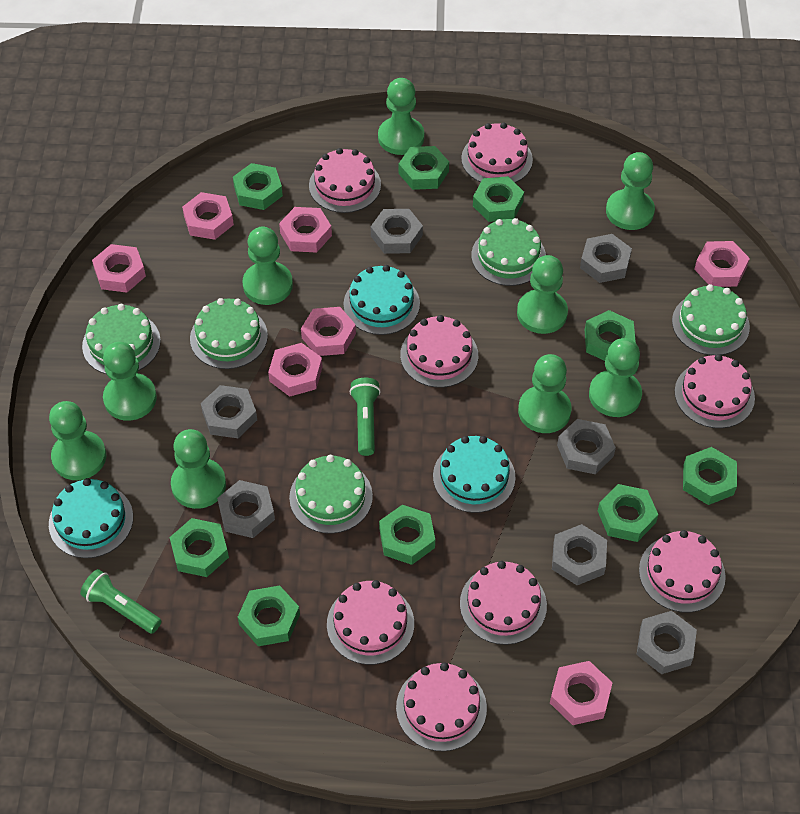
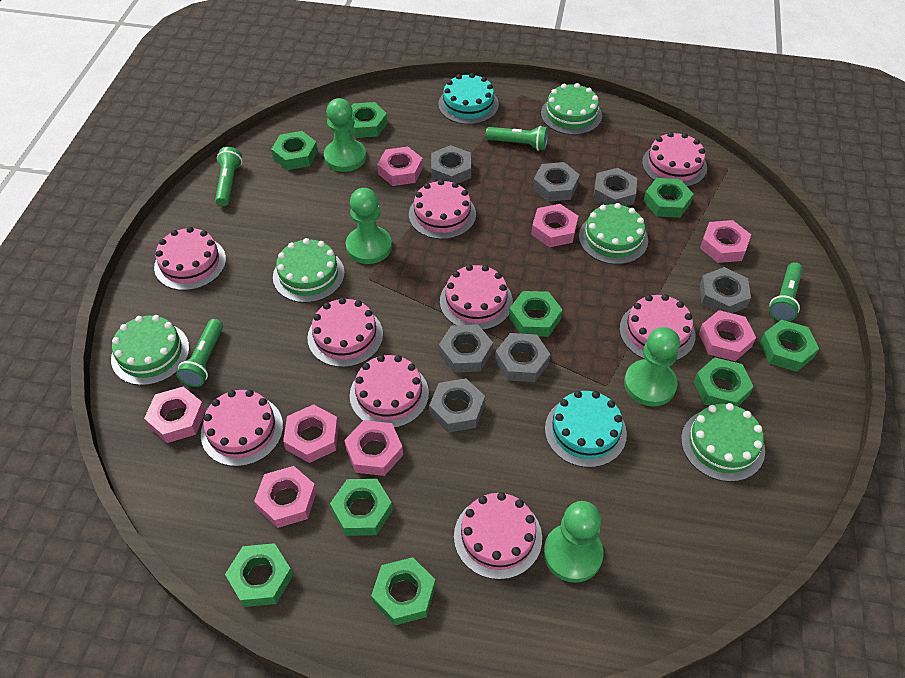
green flashlight: [80,569,161,634] [350,378,381,456] = 2 -> [176,319,223,387] [215,147,242,206] [486,126,548,151] [769,262,803,321] = 4
green pawn: [49,401,106,480] [103,342,157,421] [171,429,226,509] [242,227,293,305] [378,78,424,155] [517,255,568,334] [518,354,572,433] [589,338,642,417] [606,152,655,230] = 9 -> [324,98,366,172] [346,188,392,264] [544,501,604,583] [624,327,680,406] = 4
pink cake: [309,148,381,213] [327,580,414,665] [396,662,487,751] [400,315,478,388] [460,561,547,645] [461,123,533,183] [639,530,726,612] [675,354,755,428] = 8 -> [154,227,226,290] [201,390,283,467] [307,298,383,367] [350,355,429,428] [409,179,476,239] [440,264,513,330] [454,492,542,580] [620,294,695,361] [642,132,707,187] = 9
pink nut: [92,244,146,293] [182,192,234,240] [268,343,323,397] [279,207,332,253] [301,307,356,356] [550,661,613,725] [694,241,750,287] = 7 -> [144,387,206,443] [254,466,317,528] [283,404,339,463] [344,420,403,476] [377,146,423,186] [531,204,578,247] [699,310,756,361] [700,220,751,263] = 8
turquoise cake: [49,478,133,558] [344,265,420,335] [433,436,516,513] = 3 -> [438,73,499,124] [545,391,627,468] = 2

